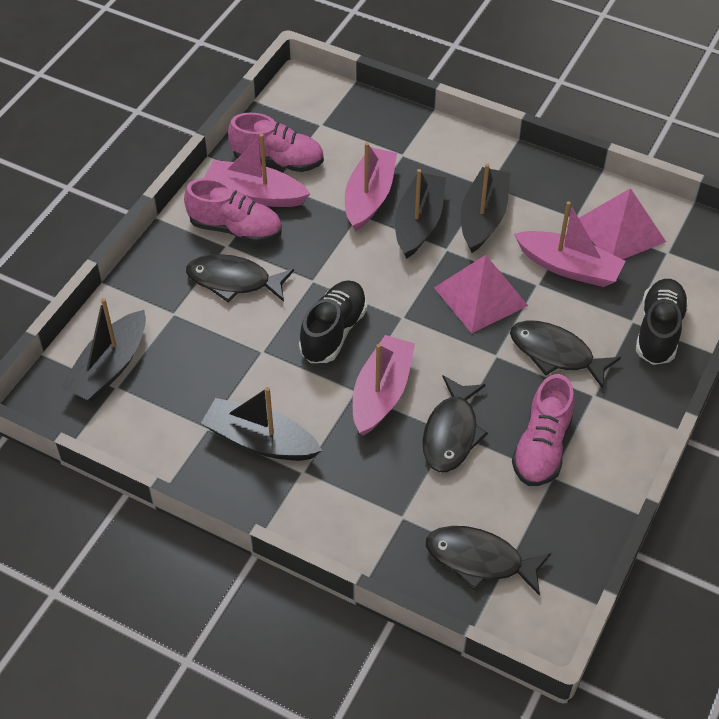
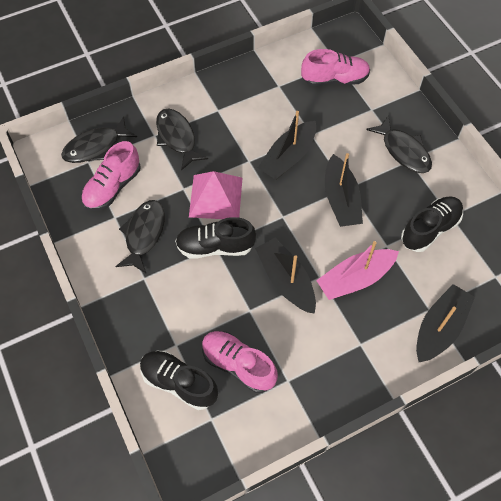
black shoe: [299,280,367,363] [636,279,689,365] = 2 -> [140,351,218,410] [175,217,256,259] [401,196,463,252] = 3
pink boat: [204,134,311,207] [345,142,397,231] [353,335,415,436] [514,201,625,287] = 4 -> [316,241,399,300] = 1
pink pyramid: [434,255,528,333] [579,188,666,259] = 2 -> [189,171,242,219] = 1

